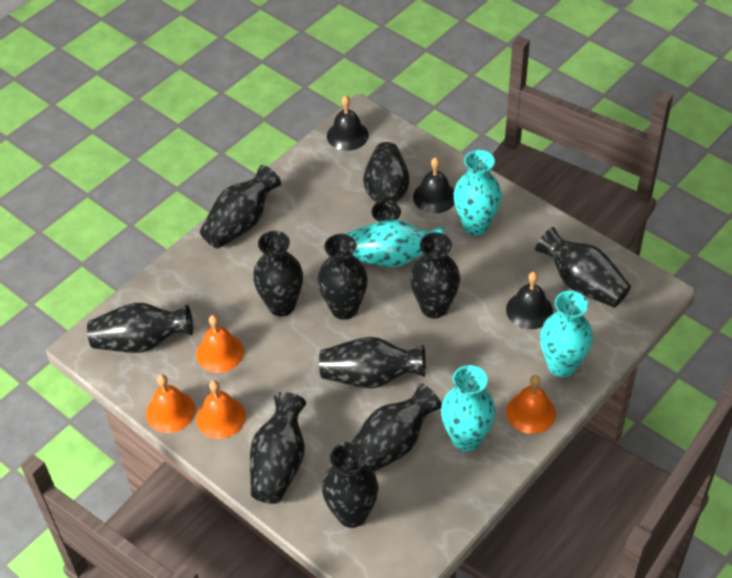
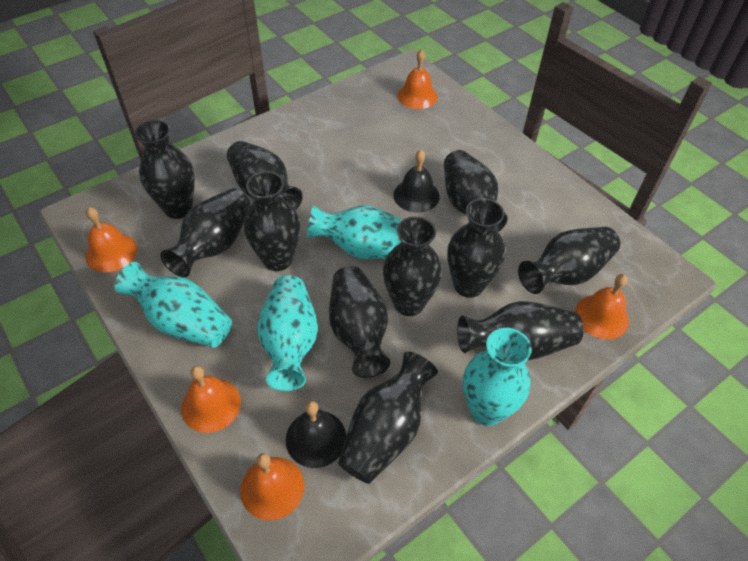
black bell: [327,95,369,151] [413,157,455,214] [506,272,553,329] = 3 -> [286,401,346,468] [394,150,440,213] = 2
orange bell: [146,374,195,433] [196,315,244,373] [196,380,246,439] [506,375,556,434] = 4 -> [85,207,137,272] [181,366,241,433] [240,453,304,520] [397,49,438,109] [575,274,629,339] = 5

